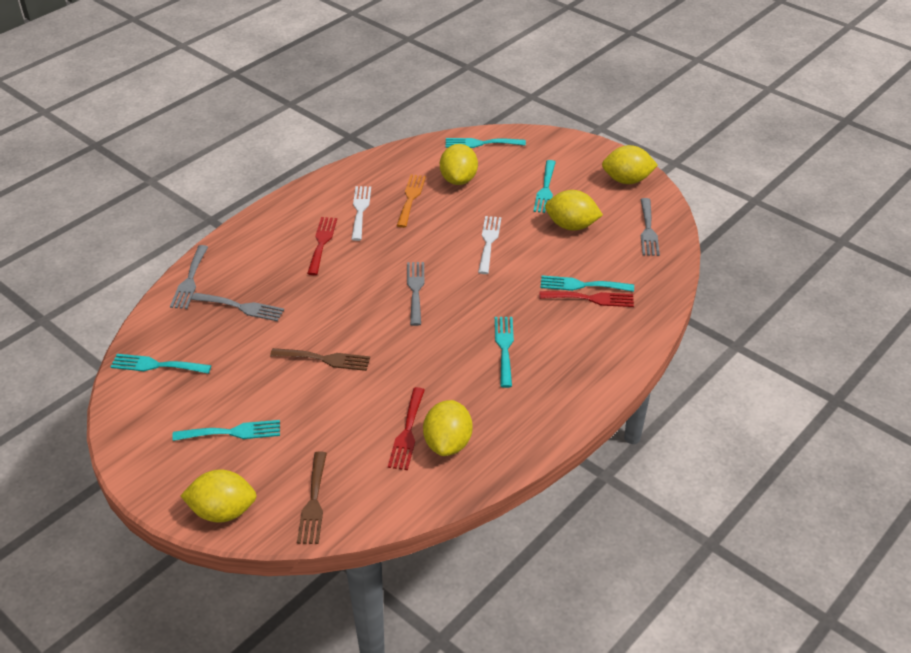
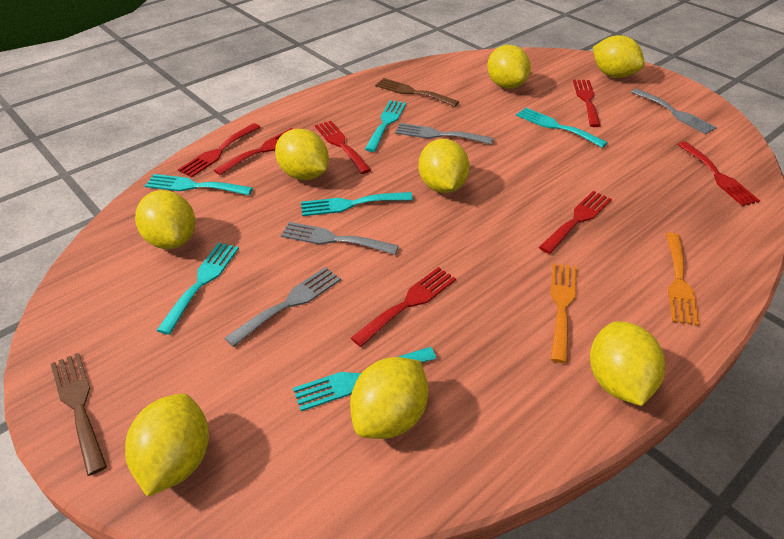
orange fork: [397,174,426,228] = 1 -> [550,263,577,363] [666,233,700,326] = 2
red fork: [307,217,337,275] [388,387,425,470] [539,291,634,307] = 3 -> [178,123,261,177] [214,128,292,175] [315,121,371,174] [351,267,456,347] [539,191,612,254] [573,79,601,127] [677,142,760,206] = 7
white fork: [351,186,371,241] [478,216,501,274] = 2 -> none = 0
yellow lemon: [181,469,256,523] [423,400,473,456] [440,144,478,185] [545,190,603,231] [602,145,658,184] = 5 -> [125,393,209,497] [135,190,195,249] [275,129,329,180] [350,357,428,439] [418,139,470,193] [487,45,531,89] [590,321,665,406] [593,35,645,78] = 8

